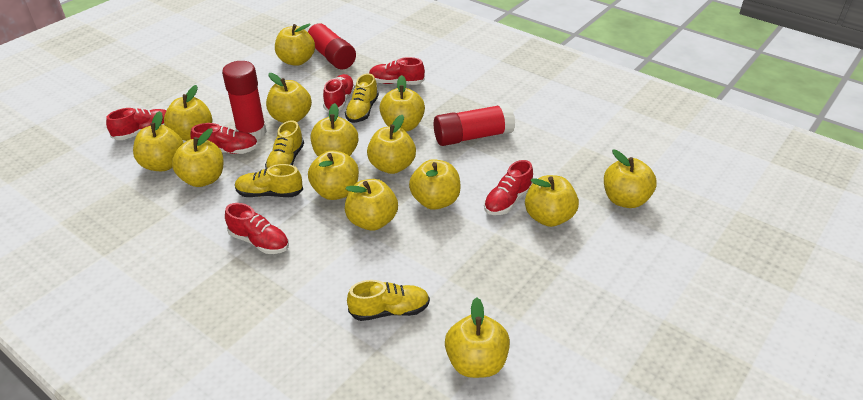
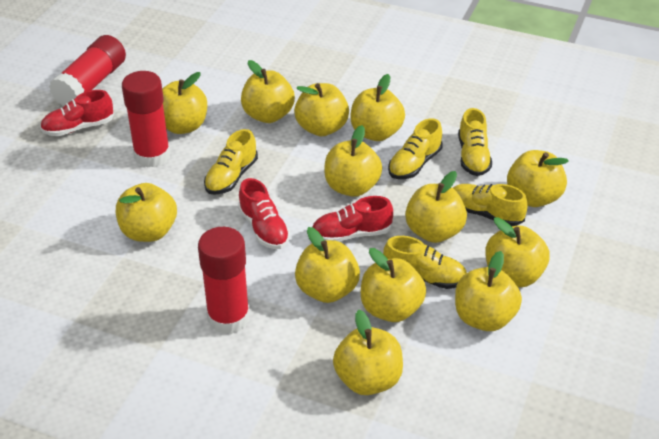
red shoe: [106,108,167,140] [190,123,258,154] [225,203,289,254] [323,74,355,111] [369,57,425,85] [484,160,533,215] = 6 -> [40,90,114,136] [238,178,290,249] [312,196,393,242] = 3
yellow apple: [133,111,183,171] [164,85,212,141] [172,128,223,187] [266,73,312,123] [275,24,315,66] [308,150,359,200] [311,103,358,156] [345,179,398,231] [367,115,416,174] [379,75,425,131] [409,159,461,210] [445,297,510,378] [525,175,579,227] [604,150,657,208] = 14 -> [116,183,177,242] [162,72,207,134] [241,60,295,123] [294,83,349,136] [295,227,360,303] [324,125,382,197] [333,310,403,395] [350,74,405,141] [361,248,426,322] [405,171,467,243] [455,251,522,331] [485,217,550,287] [507,150,569,207] = 13
yellow shoe: [235,164,303,197] [265,120,304,168] [345,73,379,123] [347,280,430,321] = 4 -> [204,129,258,195] [383,236,467,289] [388,118,443,179] [453,184,528,226] [458,108,492,176] = 5

